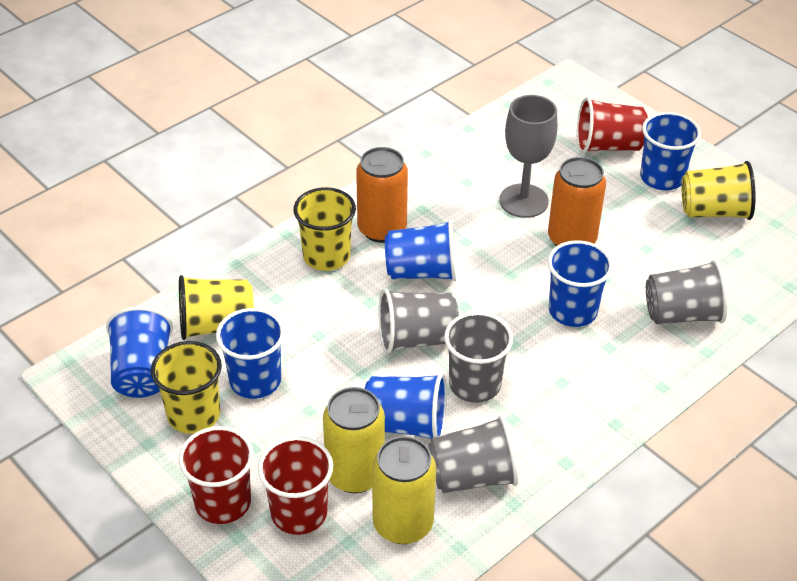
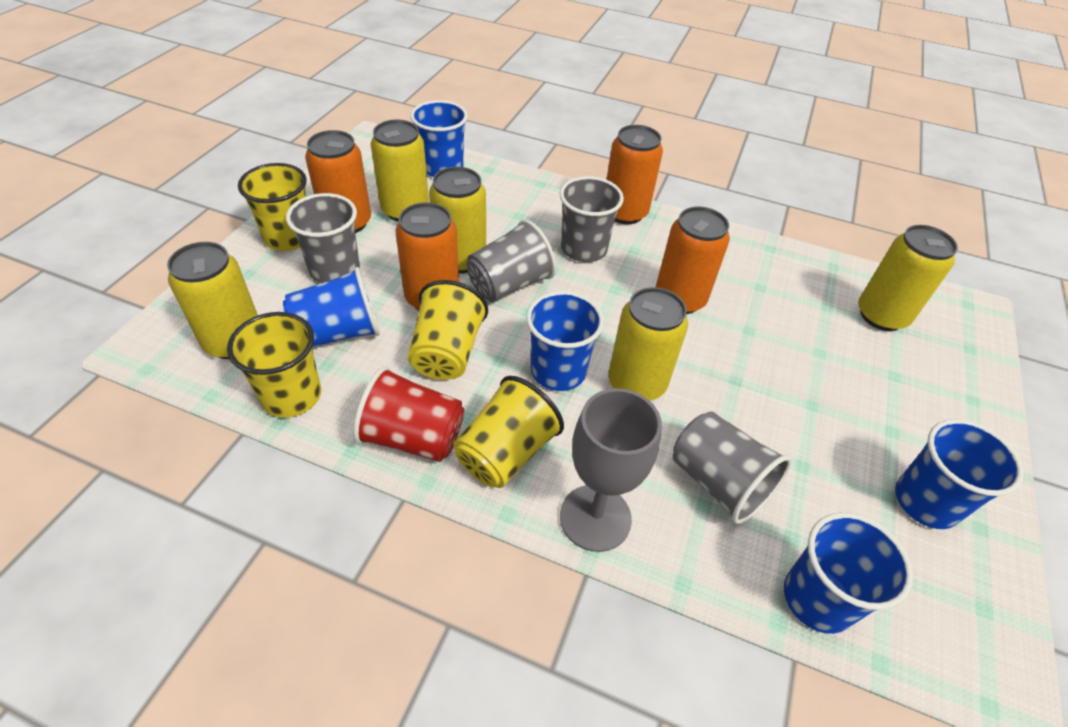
blue cup: [106,306,173,398] [216,308,285,399] [365,373,447,439] [385,220,457,281] [548,240,613,327] [640,112,701,190] = 6 -> [283,267,380,347] [410,100,468,177] [526,291,604,391] [784,512,913,634] [895,419,1023,529] = 5
orange can: [356,147,408,243] [548,157,606,246] = 2 -> [305,130,371,233] [396,202,459,310] [606,125,663,224] [656,207,730,314] = 4
red cup: [178,426,254,524] [258,436,333,535] [577,97,648,154] = 3 -> [353,367,464,462] = 1
yellow can: [323,387,385,493] [372,436,436,544] = 2 -> [167,242,258,359] [371,120,429,222] [429,167,486,274] [608,287,688,401] [858,225,958,331] = 5

